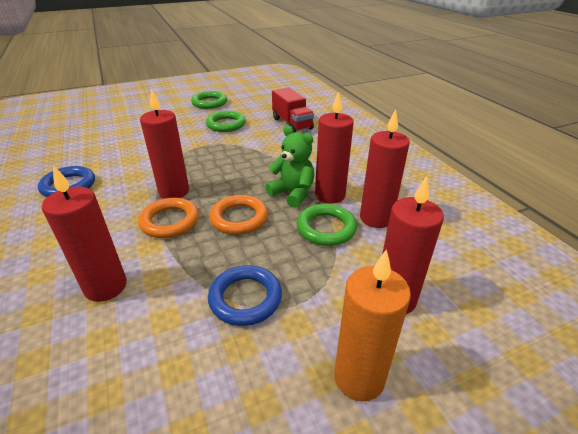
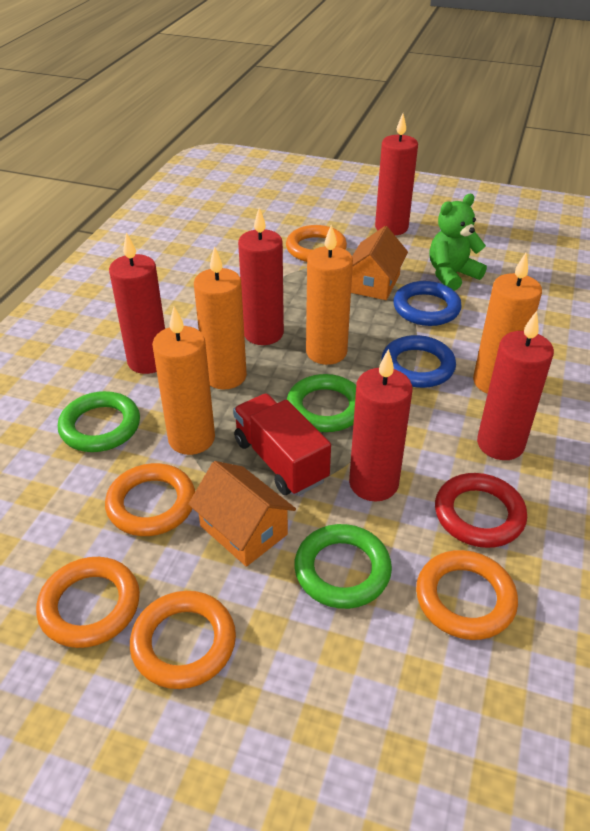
orange candle: [334,249,411,401] = 1 -> [152,306,215,455] [194,246,247,389] [306,225,353,365] [473,253,542,394] = 4
orange house: none = 0 -> [188,461,296,567] [351,226,408,300] = 2
orange ring: [138,198,199,238] [209,195,268,235] = 2 -> [36,557,140,648] [105,463,195,536] [130,591,236,689] [286,225,347,262] [416,550,518,640] = 5
red ring: none = 0 -> [435,473,527,548] = 1

